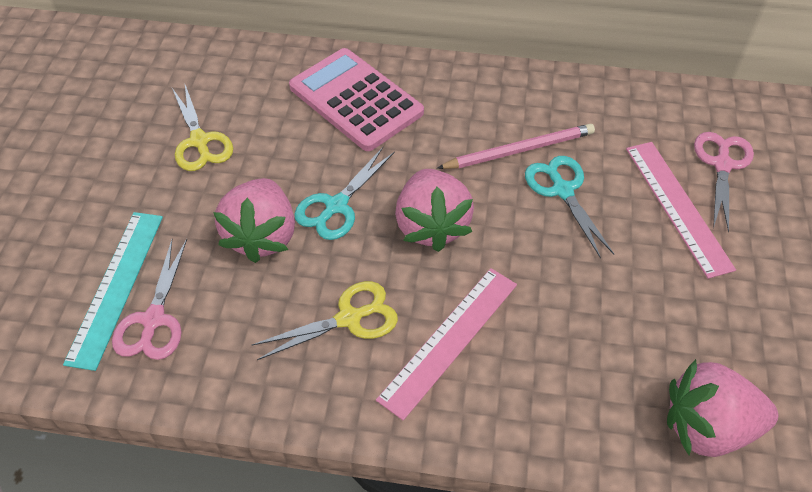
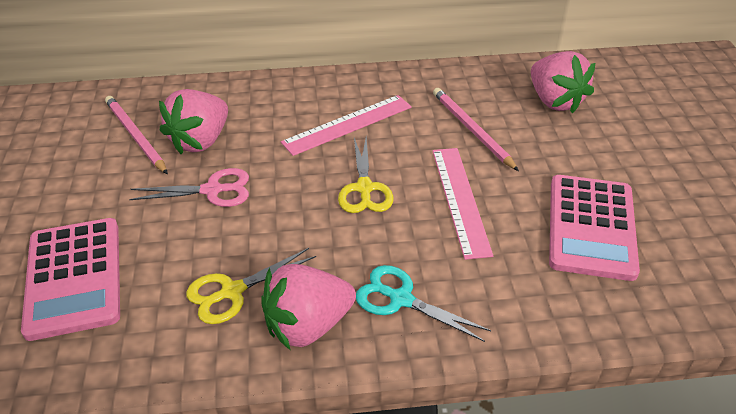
pink calculator: [289,48,424,151] = 1 -> [21,218,120,341] [549,175,640,281] = 2
pink pencil: [437,124,595,169] = 1 -> [105,96,168,174] [433,88,519,171] = 2
pink scissors: [112,239,187,360] [694,132,754,233] = 2 -> [129,168,249,207] = 1
turquoise ruler: [63,212,163,371] = 1 -> none = 0
turquoise scissors: [294,147,395,240] [525,156,614,259] = 2 -> [356,265,491,342] = 1

